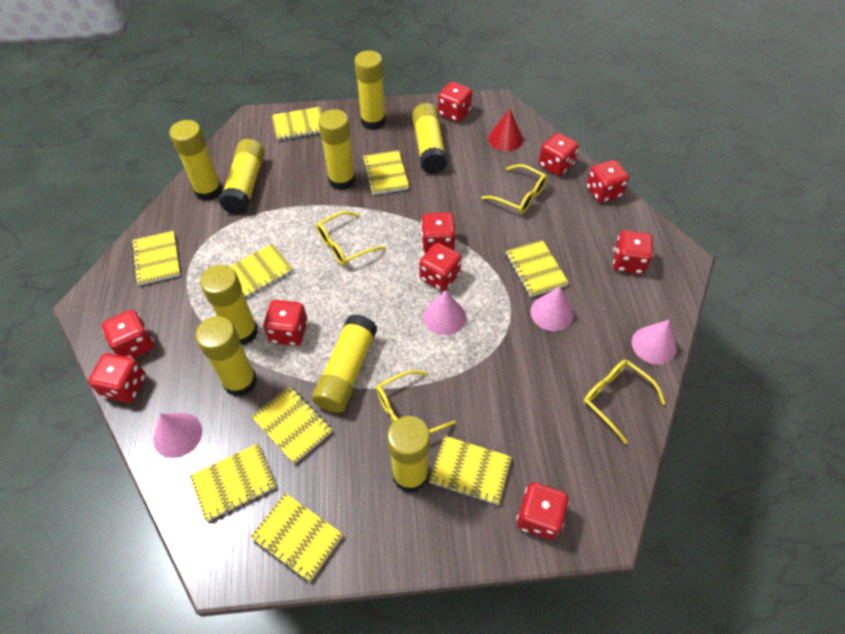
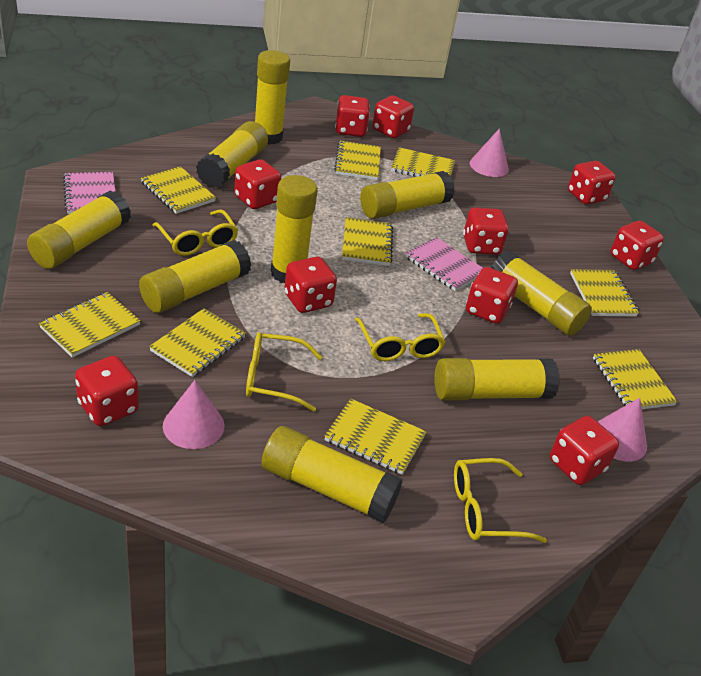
pink cone: [153,413,202,458] [423,291,466,335] [530,287,573,331] [632,320,677,365] = 4 -> [163,380,225,449] [470,128,509,177] [597,398,647,461] = 3
pink notebook: none = 0 -> [63,172,115,214] [405,237,483,291] = 2
red cone: [488,109,523,151] = 1 -> none = 0

